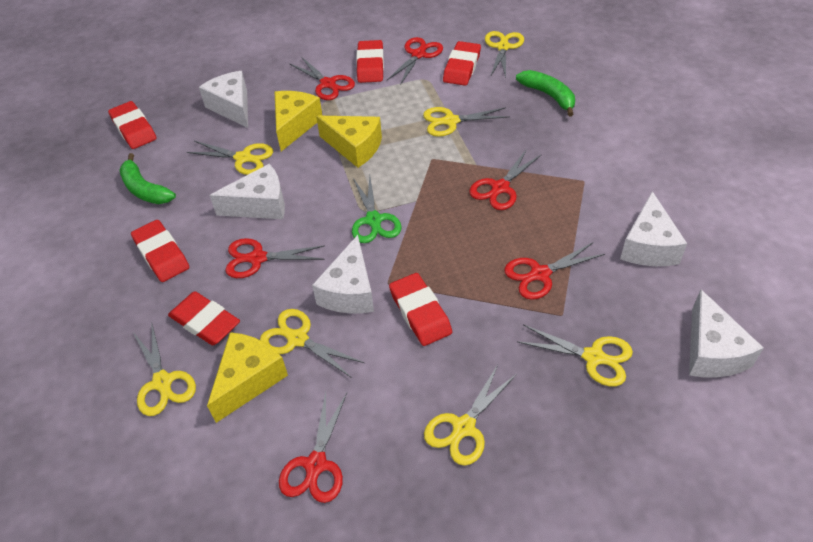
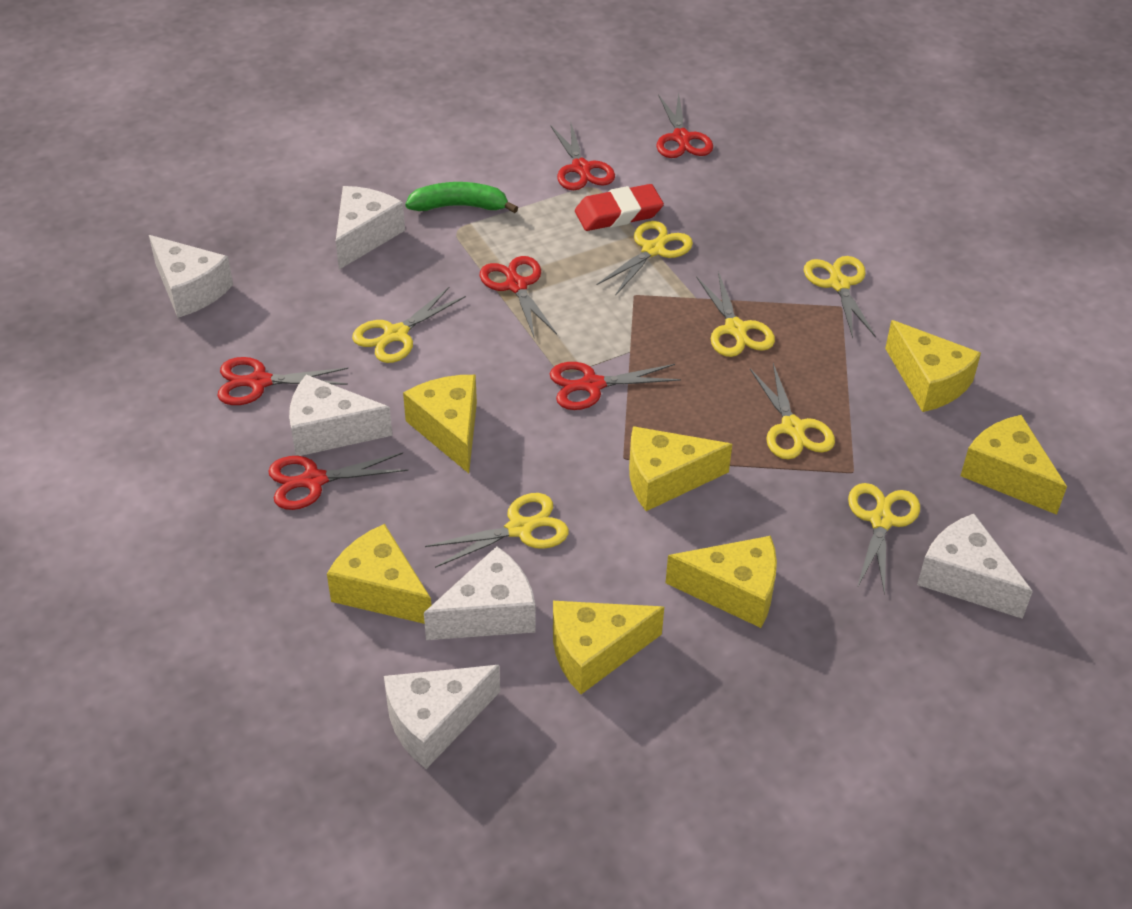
green banana: [119,153,176,204] [516,70,575,116] = 2 -> [405,182,518,213] = 1
green scissors: [352,175,402,243] = 1 -> none = 0
red eraser: [108,101,157,149] [131,220,189,282] [168,291,240,345] [356,40,384,83] [389,273,452,346] [443,41,481,85] = 6 -> [575,184,664,231] = 1
white cheese: [199,71,248,128] [209,164,285,219] [312,235,374,313] [620,191,687,266] [689,290,764,377] = 5 -> [149,235,233,318] [289,375,393,456] [336,186,405,269] [384,665,500,769] [424,546,536,640] [917,514,1033,619] = 6
yellow cheese: [207,332,288,423] [275,91,323,151] [316,116,382,168] = 3 -> [327,524,431,624] [403,375,477,473] [553,601,664,694] [629,426,732,511] [666,536,777,628] [885,320,981,412] [960,415,1067,515] = 7

